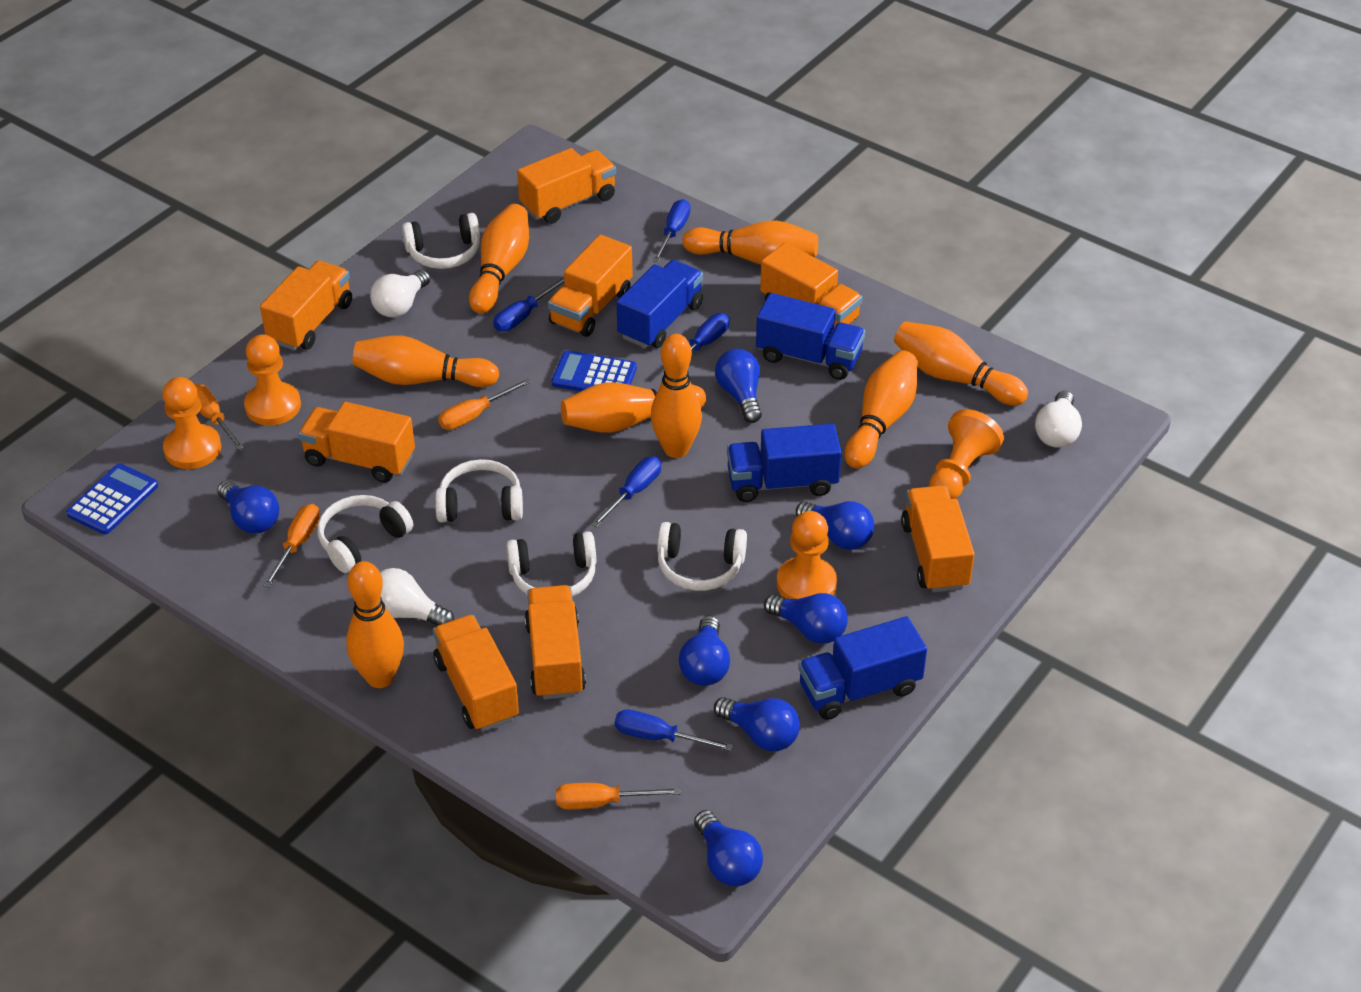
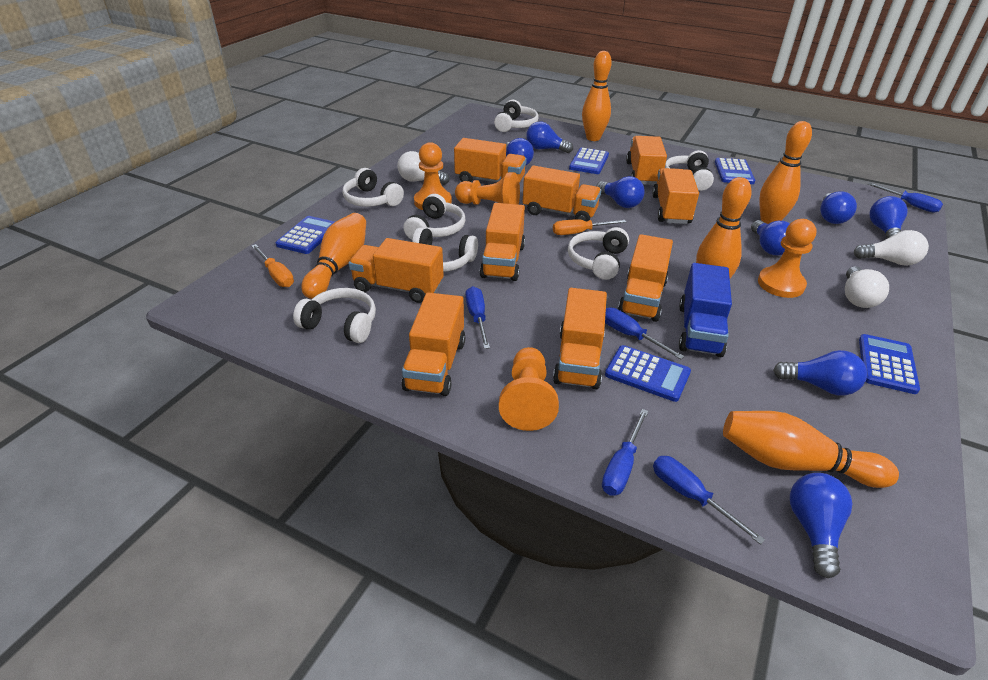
blue calculator: [66,464,158,534] [551,350,637,391] = 2 -> [275,216,335,254] [569,148,609,174] [605,345,691,402] [715,158,755,184] [859,334,920,394] = 5
blue light bulb: [217,481,279,534] [679,616,730,686] [694,810,763,886] [714,697,800,751] [715,349,762,423] [764,593,848,644] [796,501,874,550] = 7 -> [506,138,534,166] [526,121,573,153] [596,176,645,208] [751,220,790,255] [773,350,867,396] [790,473,852,578] [820,191,857,224] [869,196,908,239] = 8
blue truck: [617,260,703,348] [727,423,842,502] [756,293,865,380] [798,616,927,720] = 4 -> [679,263,732,357] = 1
orange bowling pin: [346,561,404,688] [353,335,499,387] [469,204,529,313] [561,382,706,433] [651,334,702,458] [682,221,818,265] [845,350,918,468] [894,321,1028,405] = 8 -> [301,213,366,299] [582,51,612,141] [696,177,751,278] [723,411,899,488] [759,121,812,224] = 5
orange screwdriver: [194,384,244,450] [263,504,320,587] [438,379,531,430] [556,783,681,809] = 4 -> [252,244,294,287] [553,219,626,235] = 2
orange truck: [260,260,352,350] [298,402,415,483] [433,615,519,731] [517,148,616,224] [524,585,586,699] [548,235,633,337] [760,243,862,328] [901,486,975,592] = 8 -> [348,238,444,303] [402,292,465,396] [454,138,527,183] [480,203,525,281] [523,166,601,221] [553,288,607,389] [618,234,673,322] [626,136,667,185] [652,168,699,224] = 9
white headphones: [317,495,413,573] [402,213,480,269] [435,459,523,522] [506,531,596,597] [657,522,747,591] = 5 -> [293,288,376,343] [343,168,404,207] [403,194,465,240] [412,227,478,272] [494,100,539,132] [568,227,629,280] [665,150,714,191] = 7

